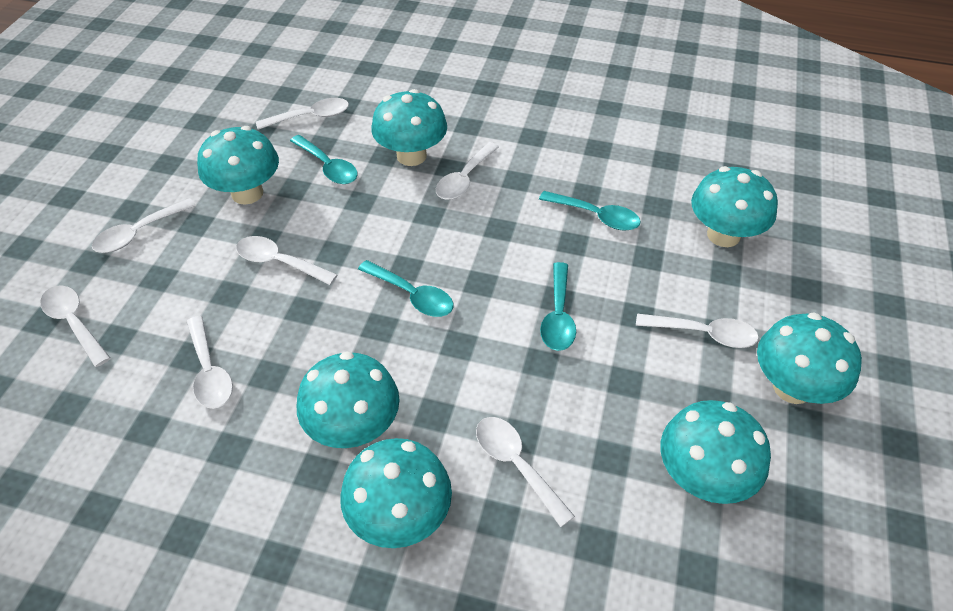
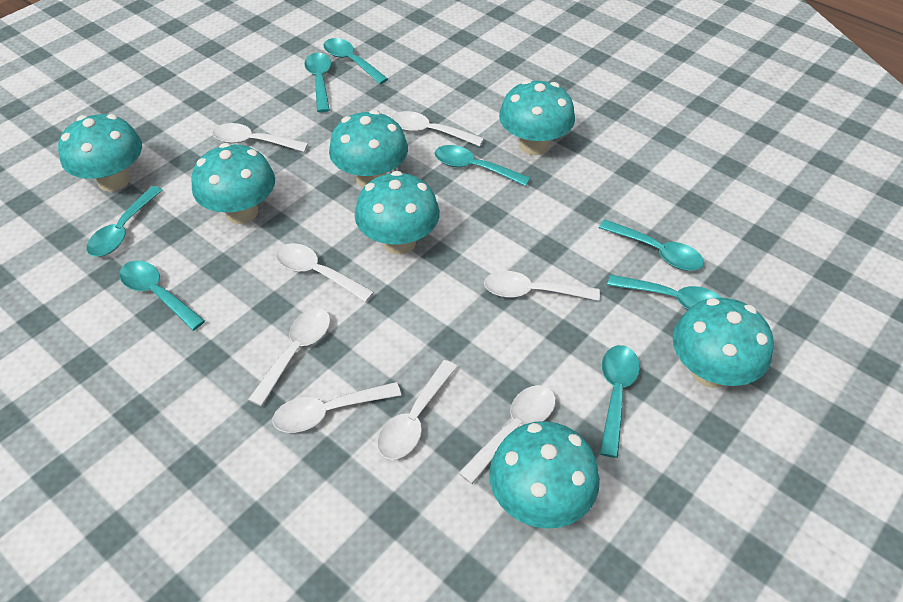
turquoise spoon: [290,135,358,184] [358,260,454,317] [539,191,641,231] [540,262,576,351] = 4 -> [87,186,163,257] [119,261,205,331] [304,53,331,113] [323,38,388,84] [434,145,530,186] [599,219,704,271] [600,345,640,458] [607,274,722,310] = 8

